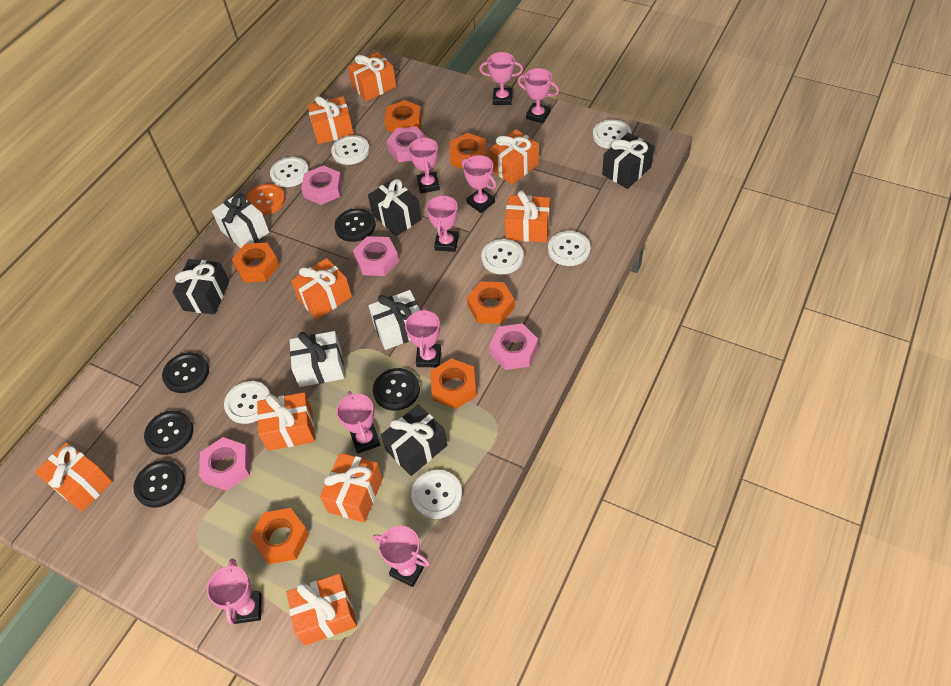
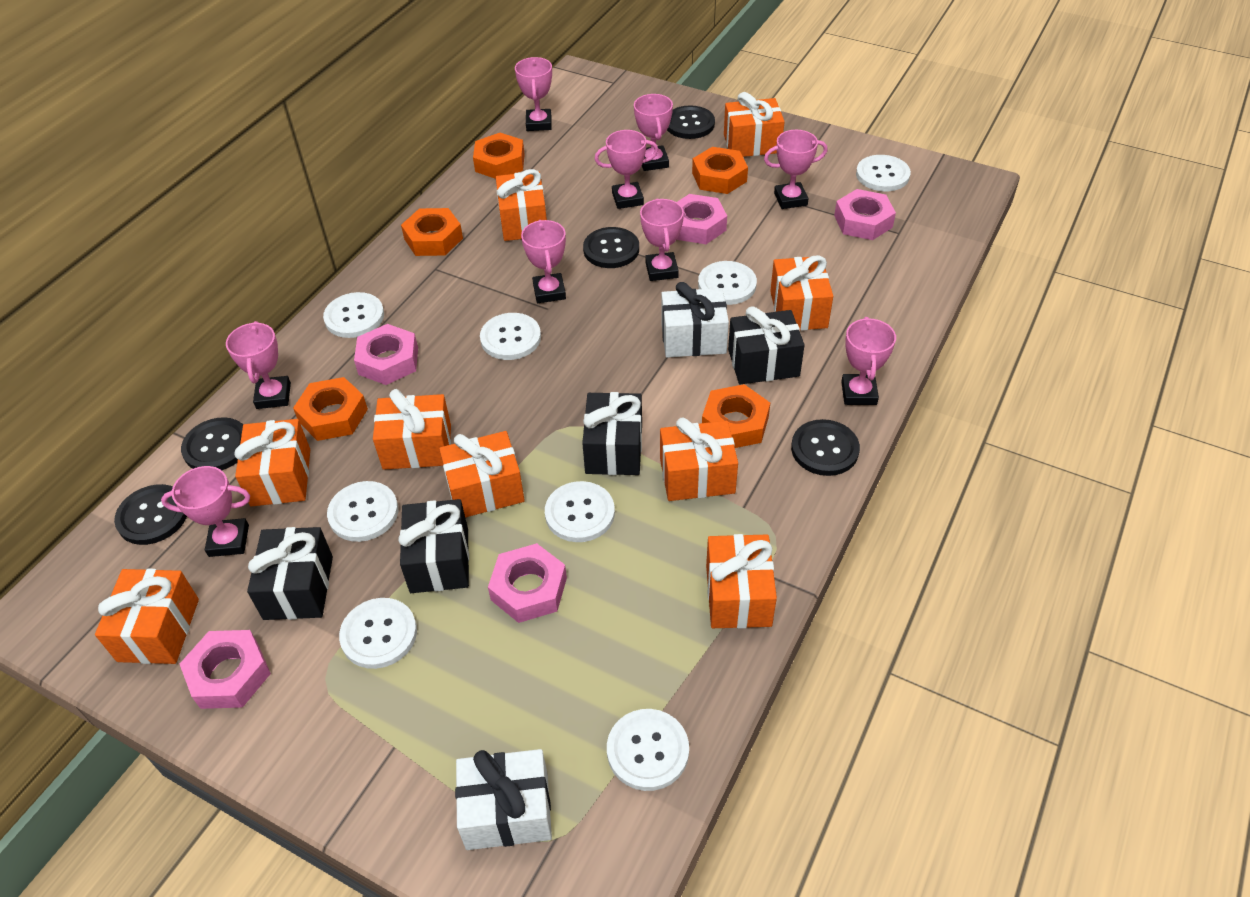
orange button: [246,183,286,215] = 1 -> none = 0
orange nut: [232,243,280,283] [250,508,309,564] [384,100,422,133] [430,358,477,409] [450,133,487,169] [467,281,515,324] = 6 -> [293,377,368,441] [401,208,463,256] [473,133,525,179] [692,147,748,194] [702,384,770,448] = 5
white button: [224,381,270,424] [270,157,309,187] [331,135,370,165] [411,470,462,519] [481,239,524,275] [548,231,591,266] [593,119,632,149] = 7 -> [323,292,384,338] [327,481,398,542] [339,598,417,669] [480,313,541,360] [545,481,615,542] [607,709,689,791] [698,261,757,305] [856,155,911,191] = 8
white gift: [212,193,269,248] [290,331,344,387] [368,290,421,350] = 3 -> [455,749,552,850] [661,282,729,358] = 2

